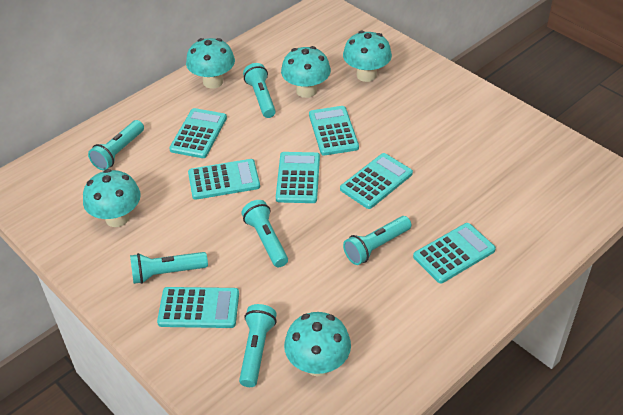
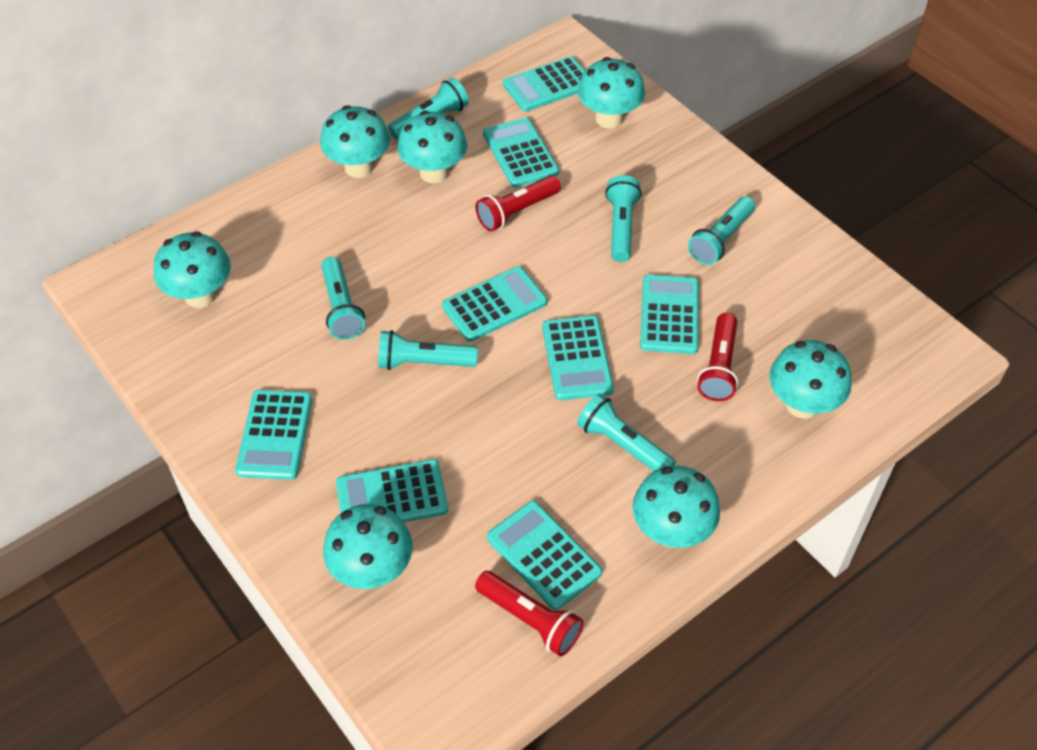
red flashlight: none = 0 -> [475,571,583,656] [476,175,561,231] [697,313,738,401] = 3
turquoise calculator: [157,287,239,328] [169,108,227,158] [188,159,260,200] [276,152,320,203] [309,106,359,156] [340,153,413,209] [413,223,496,283] = 7 -> [235,390,312,480] [336,459,448,522] [442,266,547,342] [483,117,559,187] [487,501,602,610] [503,56,585,112] [542,315,614,400] [640,275,699,354] = 8
turquoise mushroom: [83,169,141,227] [186,38,235,88] [281,46,331,98] [284,312,351,377] [343,31,392,82] = 5 -> [154,231,231,308] [320,105,390,178] [323,504,413,589] [397,111,467,183] [578,57,645,129] [632,465,720,548] [769,340,851,419] = 7

